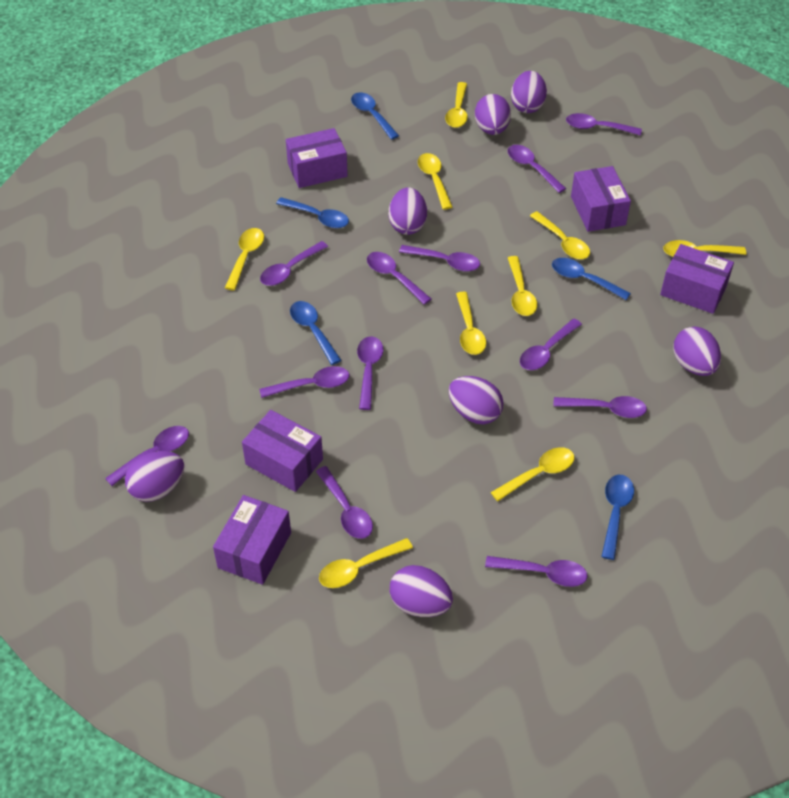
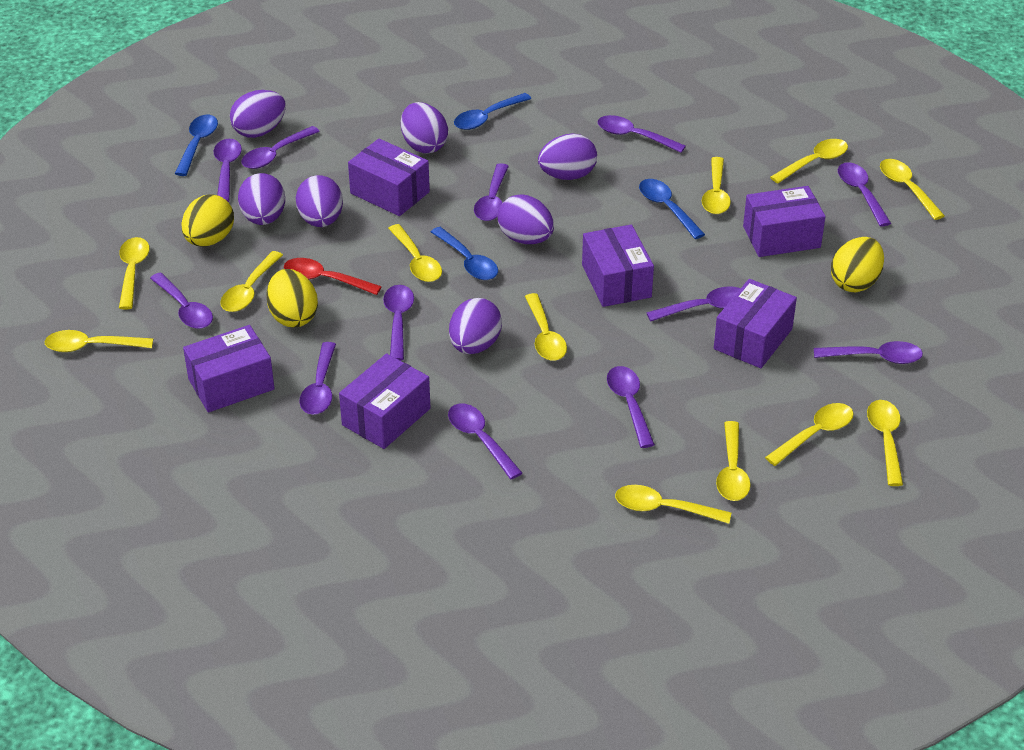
blue spoon: [276,197,349,228] [290,301,341,365] [351,92,399,140] [552,258,631,300] [601,475,634,560] = 5 -> [175,115,218,176] [431,227,498,280] [454,93,531,130] [639,179,705,239] = 4
purple box: [213,495,291,585] [242,410,323,492] [286,128,348,188] [571,166,631,232] [660,244,734,314] = 5 -> [183,325,275,412] [339,353,431,449] [348,139,430,216] [582,224,654,307] [714,279,797,368] [743,186,826,257] = 6
red spoon: none = 0 -> [284,258,382,295] = 1
yellow egg: none = 0 -> [182,194,234,246] [266,269,318,327] [831,237,884,292] = 3
yellow spoon: [225,228,264,291] [319,538,413,588] [418,153,452,210] [445,82,468,128] [456,292,486,355] [491,447,574,501] [508,256,537,316] [530,211,590,259] [663,240,746,257] = 9 -> [45,330,153,352] [119,237,150,309] [220,251,283,312] [388,224,442,282] [525,293,567,361] [615,485,731,524] [702,157,731,214] [716,421,751,501] [765,403,854,466] [770,139,848,183] [867,400,903,486] [880,159,945,220] = 12

